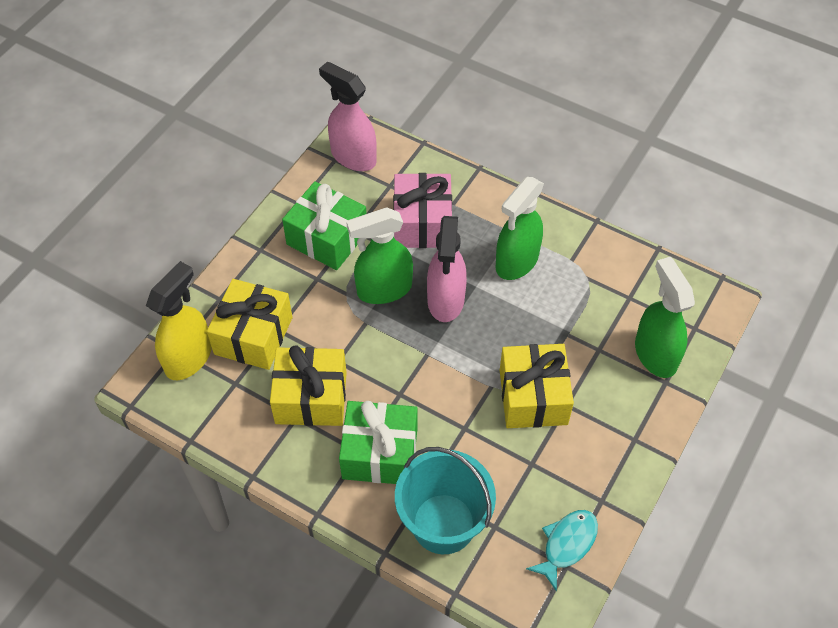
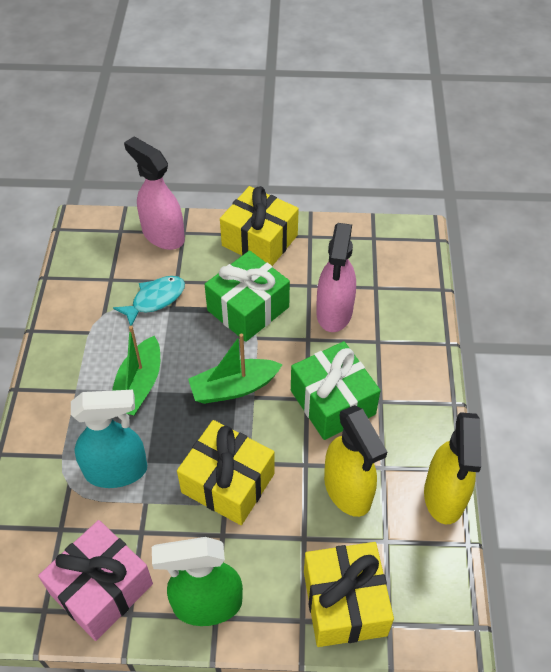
green boat: none = 0 -> [112,326,160,416] [188,334,283,404] = 2
green spray bottle: [346,208,413,304] [496,177,544,280] [635,257,695,378] = 3 -> [152,537,243,626] = 1
turquoise bucket: [395,447,496,554] = 1 -> none = 0
turquoise spray bottle: none = 0 -> [71,390,147,488] = 1
yellow spray bottle: [146,261,212,380] = 1 -> [324,405,387,517] [424,412,481,524] = 2

